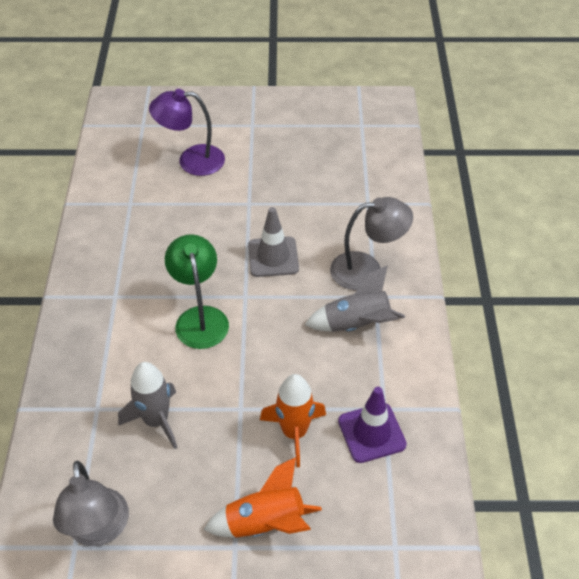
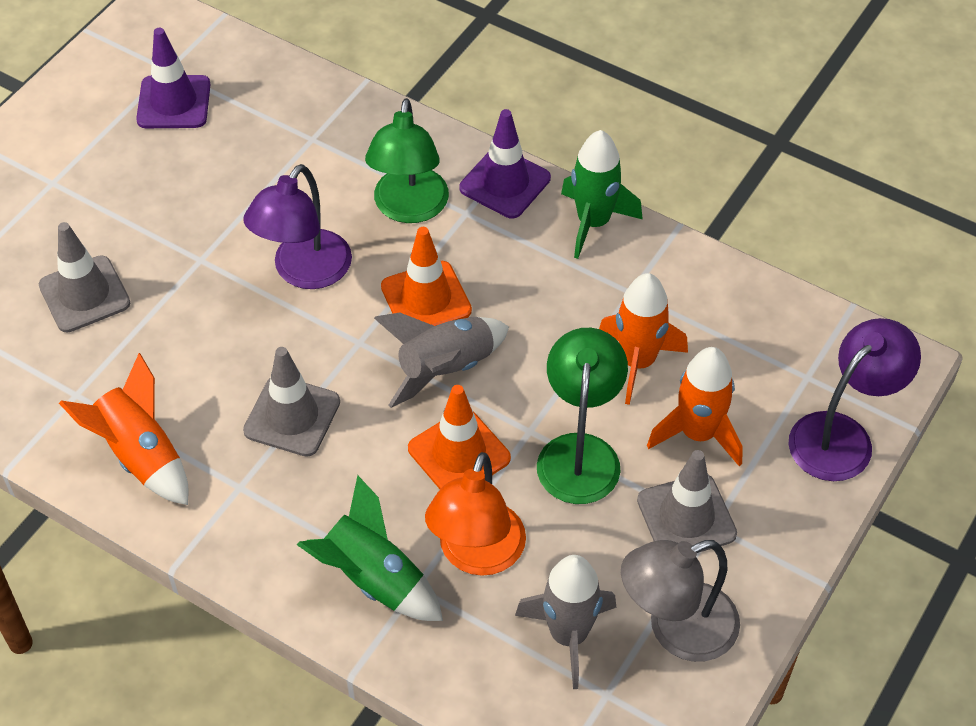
green lamp: [165,234,229,349] = 1 -> [365,98,449,223] [537,328,628,504] = 2
green rocket: none = 0 -> [297,475,443,621] [561,130,643,259] = 2
grey lamp: [53,461,129,546] [330,197,413,290] = 2 -> [621,540,740,662] = 1
grey traffic cone: [248,207,299,277] = 1 -> [39,222,130,333] [243,347,340,457] [637,450,737,553] = 3
orange lamp: none = 0 -> [425,452,526,576] = 1
orange rocket: [204,457,322,538] [260,374,326,467] = 2 -> [59,353,189,505] [599,273,688,405] [647,347,743,466] = 3
orange traffic cone: none = 0 -> [381,227,472,326] [408,385,511,489] = 2
purple lamp: [149,89,225,176] = 1 -> [244,164,352,289] [788,318,921,481] = 2
purple traffic cone: [338,387,407,463] = 1 -> [136,28,211,128] [459,109,551,219] = 2

